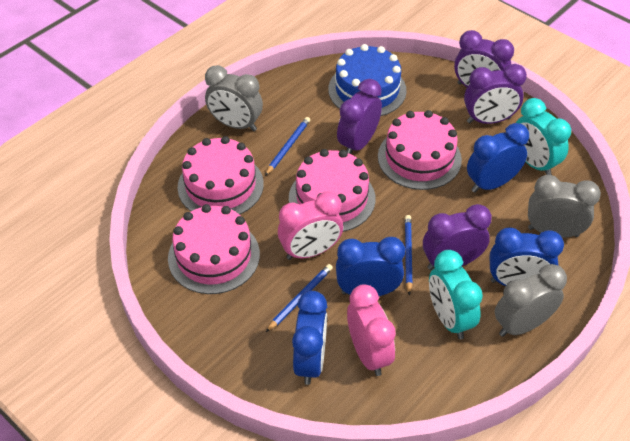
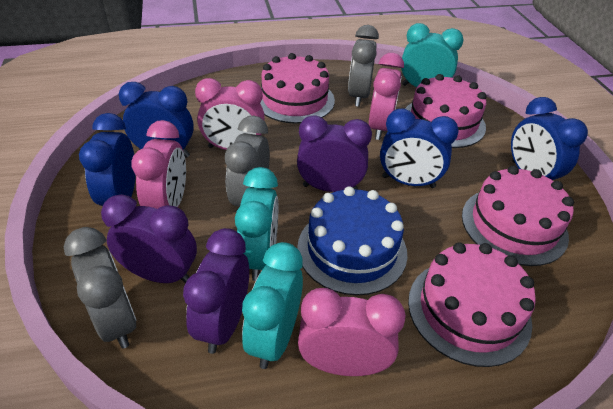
blue pencil: [265,117,310,176] [266,264,333,332] [405,215,413,295] = 3 -> none = 0
pink clock: [278,191,343,260] [347,284,396,376] = 2 -> [131,120,186,209] [195,78,265,150] [298,288,406,376] [369,53,404,140] = 4
purple clock: [337,79,382,154] [423,204,492,270] [454,30,514,87] [464,64,527,124] = 4 -> [101,194,197,283] [183,228,249,354] [297,115,372,192] = 3
turquoise clock: [429,250,483,339] [516,98,571,175] = 2 -> [235,167,278,281] [242,242,303,369] [401,23,463,87] = 3

